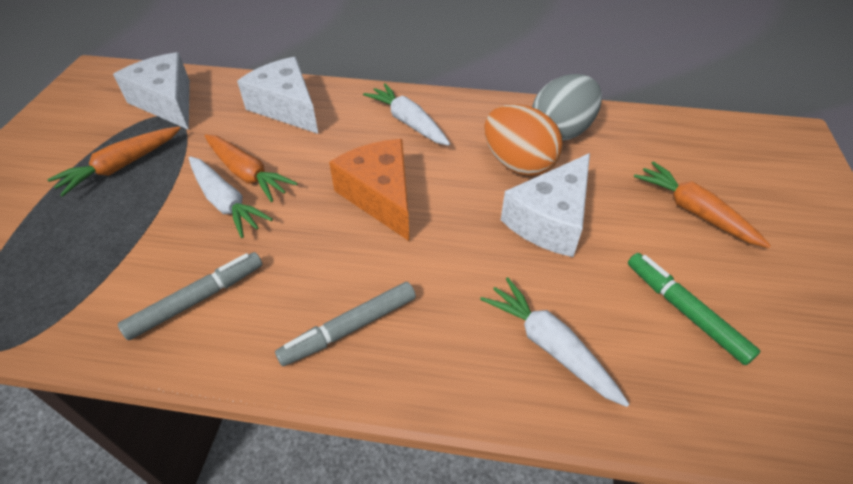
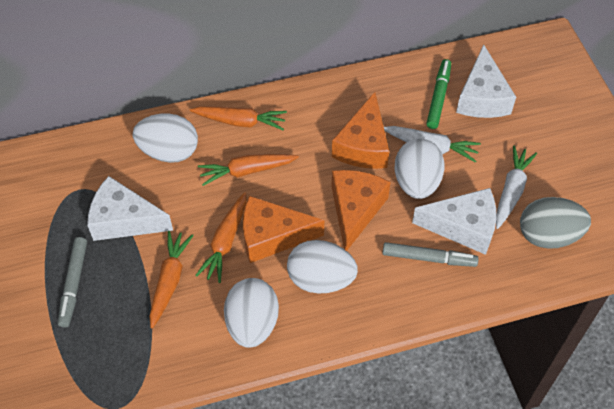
orange carrot: [47,127,181,197] [204,134,298,202] [634,161,771,248] = 3 -> [149,231,194,329] [190,106,287,130] [195,192,246,283] [198,154,299,186] = 4
orange cheese: [329,139,409,241] = 1 -> [243,196,324,263] [331,170,391,251] [332,92,389,169] = 3
orange egg: [484,104,563,176] = 1 -> none = 0
white carrot: [189,156,273,238] [363,83,450,146] [480,277,629,407] = 3 -> [384,126,481,162] [496,145,537,229] = 2
white egg: none = 0 -> [133,113,198,163] [224,278,279,348] [287,240,358,294] [395,139,444,199] = 4

